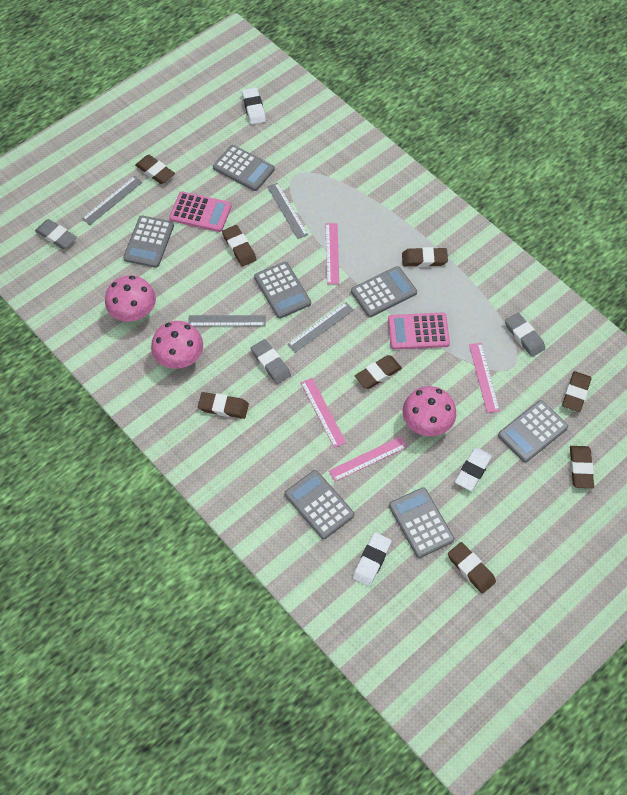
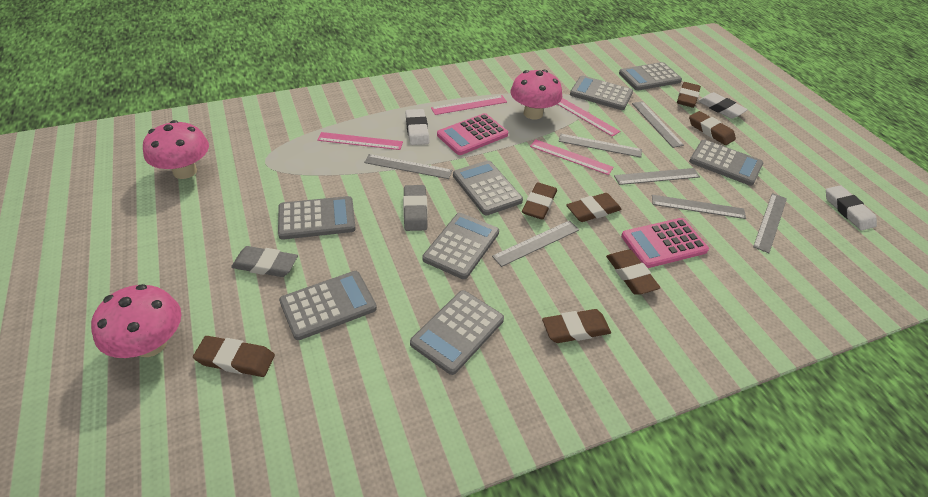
brown eraser: [135,155,175,184] [198,392,249,419] [222,225,257,266] [355,355,402,389] [402,247,448,267] [448,542,496,594] [562,371,591,412] [570,446,594,488] = 8 -> [193,336,275,377] [522,182,557,220] [542,309,611,343] [566,193,622,222] [606,250,660,295] [677,82,701,108] [689,111,736,145] = 7
grey calculator: [123,216,174,268] [213,145,275,191] [254,262,311,318] [285,470,354,539] [351,266,417,317] [389,487,454,558] [498,400,568,462] = 7 -> [278,196,356,240] [279,271,377,340] [410,290,504,375] [423,213,499,279] [453,160,523,216] [570,75,633,110] [619,62,682,90] [689,139,764,186] = 8
grey eraser: [35,219,77,249] [251,339,291,384] [505,313,545,357] = 3 -> [231,246,298,277] [403,185,428,231] = 2
grey ruler: [82,176,143,225] [188,315,266,326] [267,183,308,239] [287,302,354,353] = 4 -> [364,154,452,179] [492,220,579,267] [559,134,642,158] [614,168,700,185] [632,101,684,148] [652,195,746,219] [753,193,787,253] = 7

